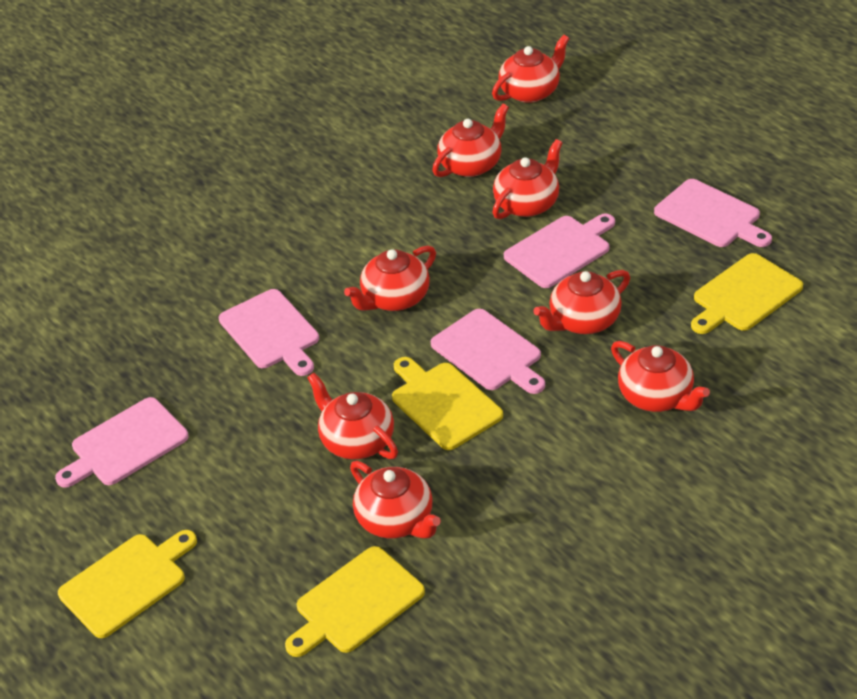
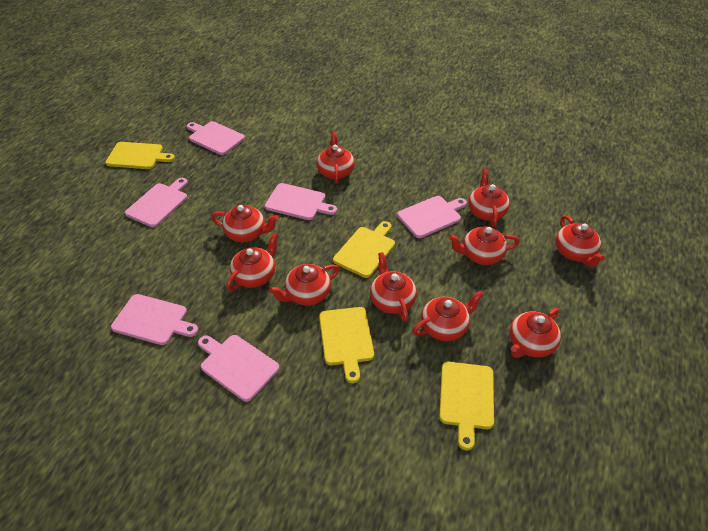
pink cutting board: [55,397,189,488] [219,289,319,376] [431,309,545,394] [504,213,615,288] [654,179,772,247] = 5 -> [111,294,198,345] [125,178,188,227] [187,121,245,155] [198,335,280,402] [265,183,337,220] [397,196,467,238] = 6
red teapot: [307,373,398,459] [344,246,436,311] [350,461,441,538] [432,104,509,177] [492,35,569,103] [492,139,562,219] [533,270,630,334] [611,341,710,412] = 8 -> [211,205,279,242] [226,233,278,291] [269,264,340,305] [317,131,355,184] [370,252,417,322] [412,291,484,341] [449,226,520,265] [468,169,510,227] [510,308,561,358] [555,215,605,267] = 10

